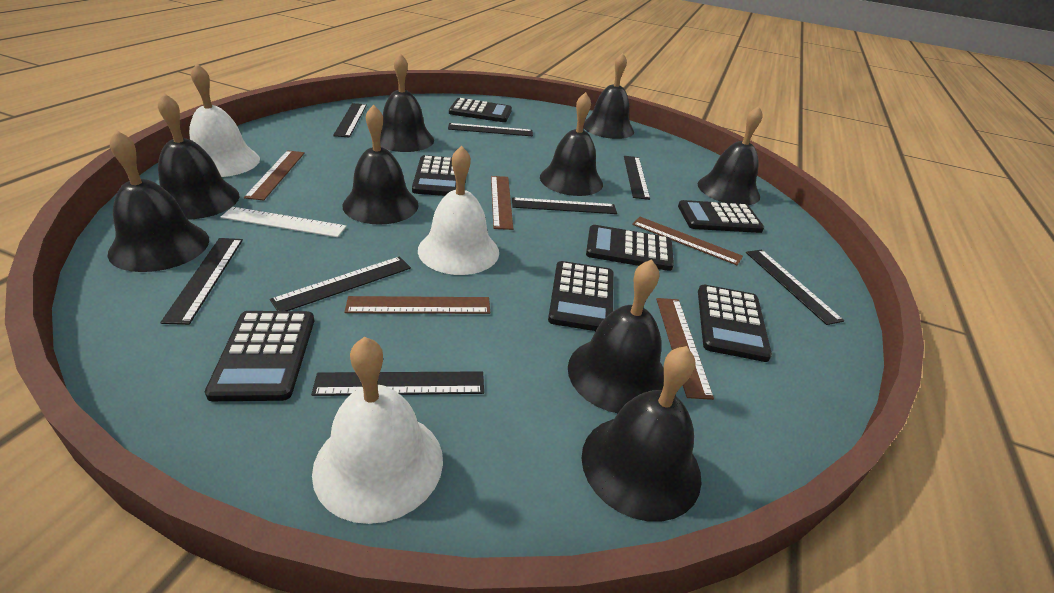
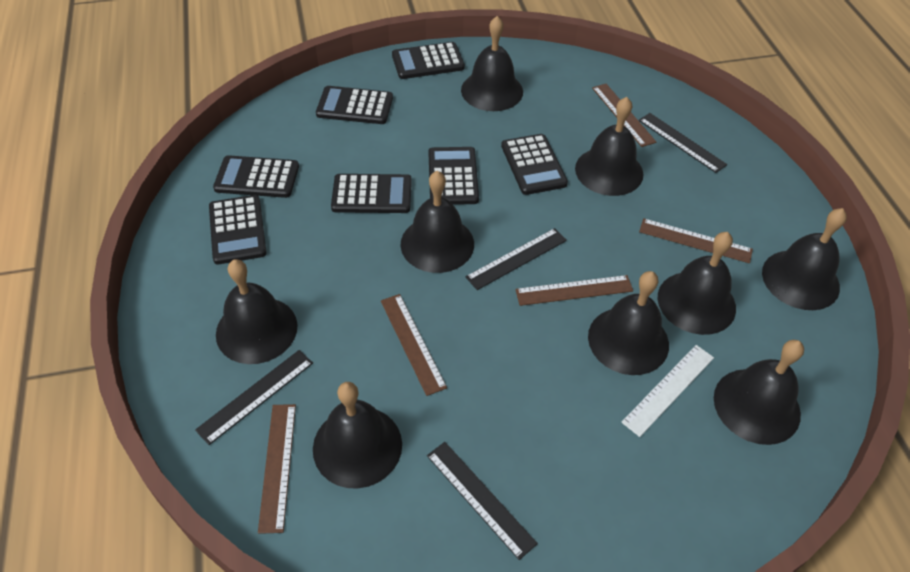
black ruler: [160,238,243,325] [270,256,411,311] [311,371,484,396] [333,103,367,137] [448,123,533,136] [512,198,617,214] [624,156,650,200] [746,250,844,325] = 8 -> [195,350,313,445] [427,442,538,560] [465,228,567,290] [639,113,727,173] = 4
white bell: [189,63,260,177] [312,337,443,524] [418,145,499,275] = 3 -> none = 0

